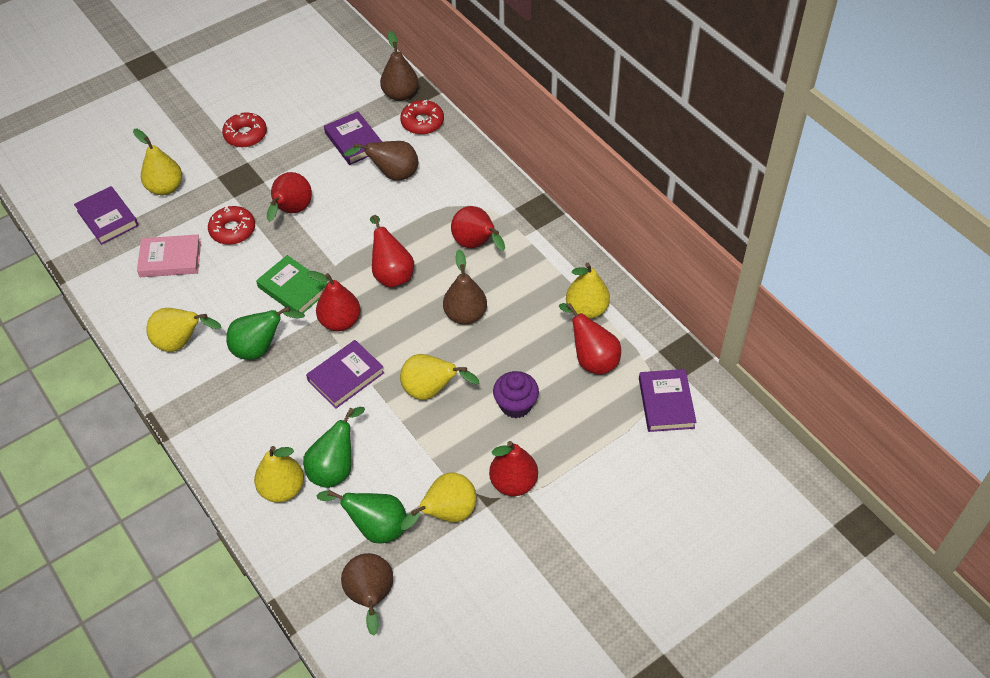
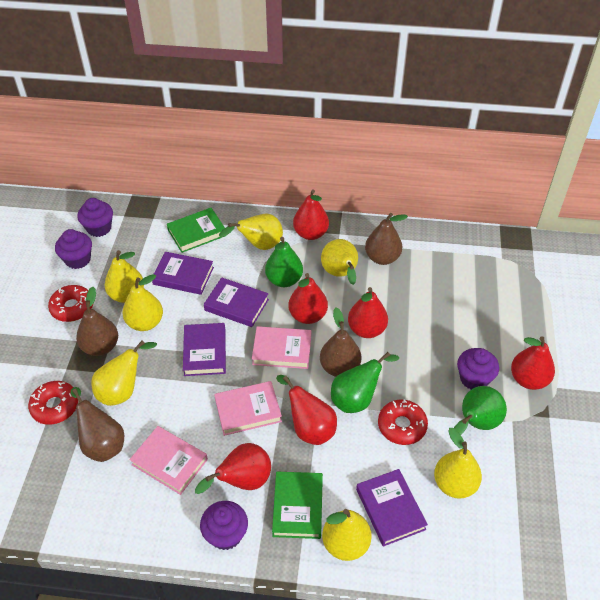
green book: [256,255,327,313] = 1 -> [167,208,227,253] [272,472,323,539] = 2
pink book: [137,234,201,277] = 1 -> [129,426,208,495] [214,381,282,436] [252,326,311,369] = 3
purple cupcake: [493,371,539,418] = 1 -> [55,229,92,269] [77,198,113,237] [200,501,248,550] [457,348,499,389] = 4
yellow pear: [133,129,182,195] [146,308,222,352] [254,446,304,502] [400,354,479,400] [401,472,477,530] [566,263,610,319] = 6 -> [92,340,157,406] [105,250,144,303] [122,274,163,331] [219,214,283,250] [321,239,358,285] [322,509,372,561] [434,428,482,499] = 7

